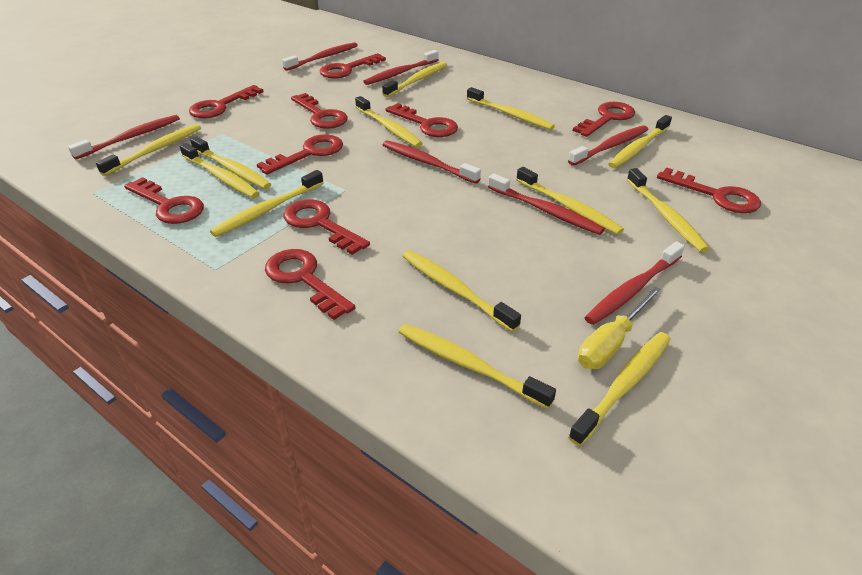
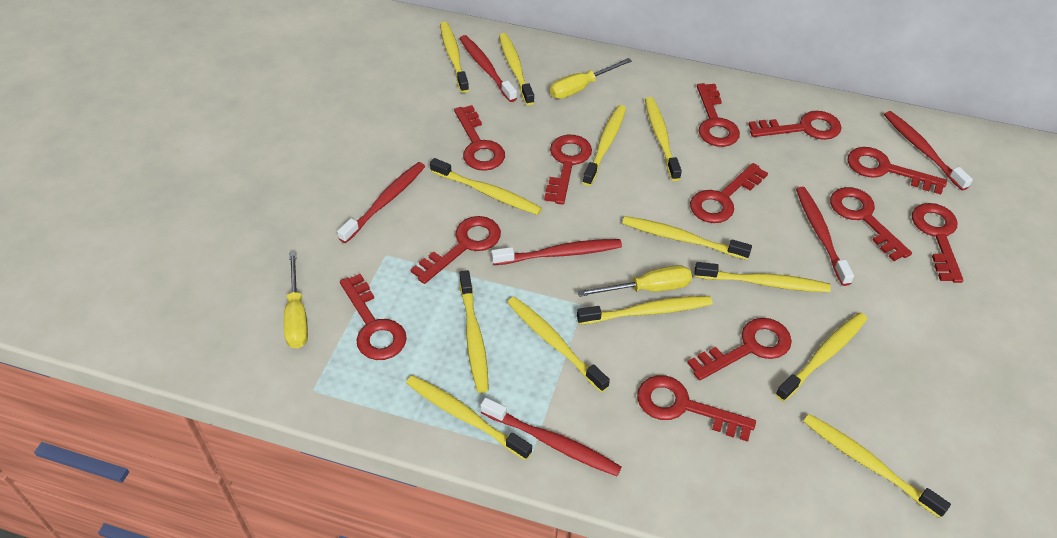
red key: [124,177,204,224] [189,85,264,118] [257,134,343,175] [265,249,355,320] [284,200,370,255] [291,93,348,129] [320,53,386,79] [386,103,458,137] [573,102,635,137] [657,168,761,213] = 10 -> [340,274,407,360] [411,216,501,284] [454,105,505,171] [544,135,592,205] [637,375,756,442] [687,318,792,381] [690,163,768,223] [697,83,740,147] [748,111,842,140] [830,187,912,261] [848,147,947,195] [912,203,963,283] = 12
red toothbrush: [68,115,180,160] [282,42,358,71] [363,50,439,85] [383,141,481,184] [488,173,605,235] [568,125,648,166] [584,241,685,325] = 7 -> [337,162,425,243] [460,35,517,102] [480,398,622,476] [491,239,622,265] [796,187,854,286] [884,111,973,191] = 6
yellow screwdriver: [578,286,662,369] = 1 -> [284,252,308,349] [550,58,632,99] [577,265,692,297] = 3

